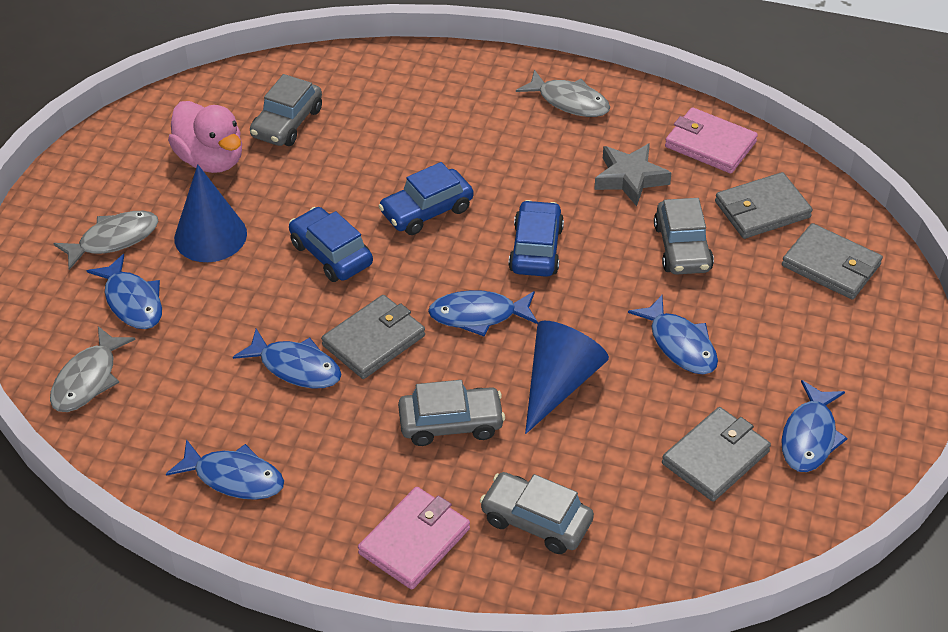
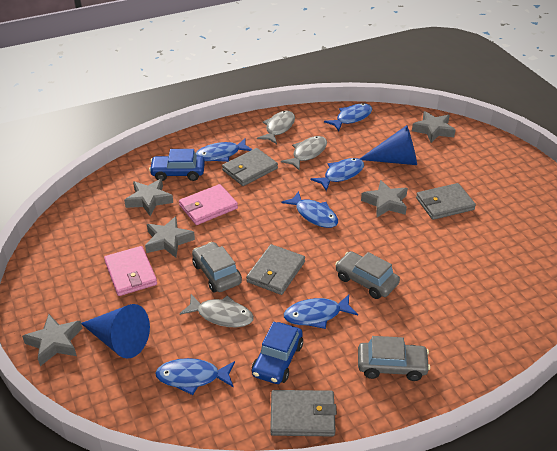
blue car: [289,207,373,282] [378,162,473,235] [508,200,564,277] = 3 -> [149,149,205,181] [252,322,303,384] = 2
grey car: [250,74,322,146] [398,380,505,446] [480,472,594,554] [654,198,714,275] = 4 -> [192,242,242,293] [335,251,400,299] [358,336,430,381] = 3
grey star: [594,143,672,206] = 1 -> [22,314,83,366] [124,179,173,216] [145,216,195,258] [361,180,408,217] [412,111,456,143] = 5
pink duck: [168,101,242,173] = 1 -> none = 0

